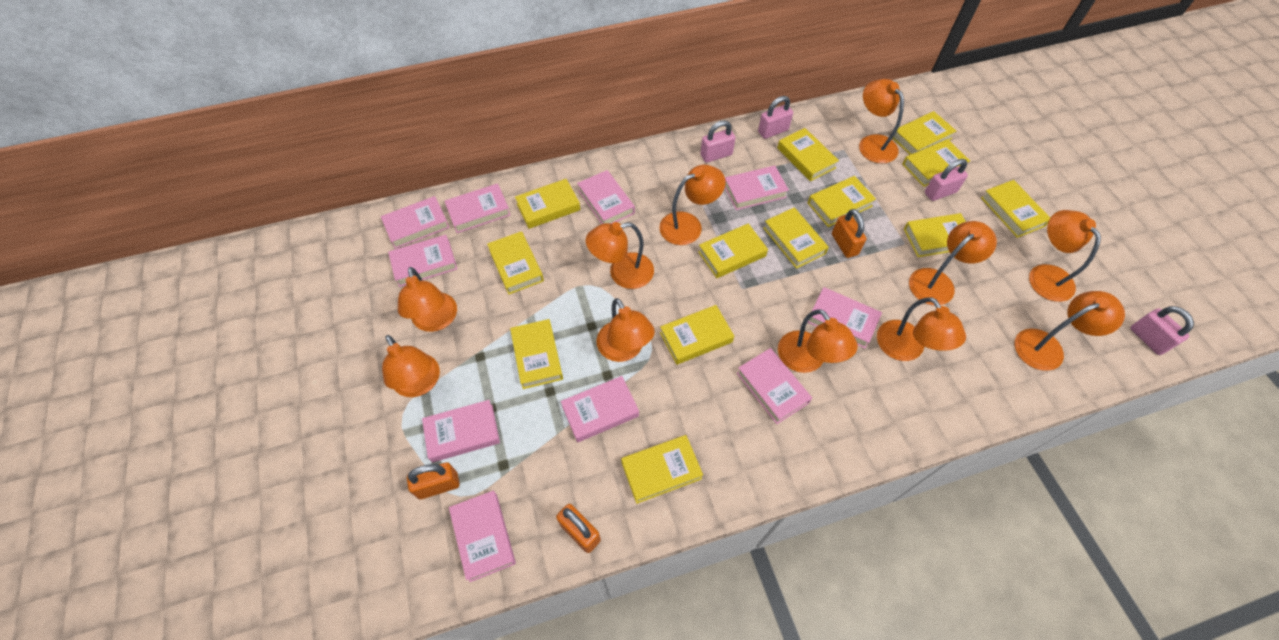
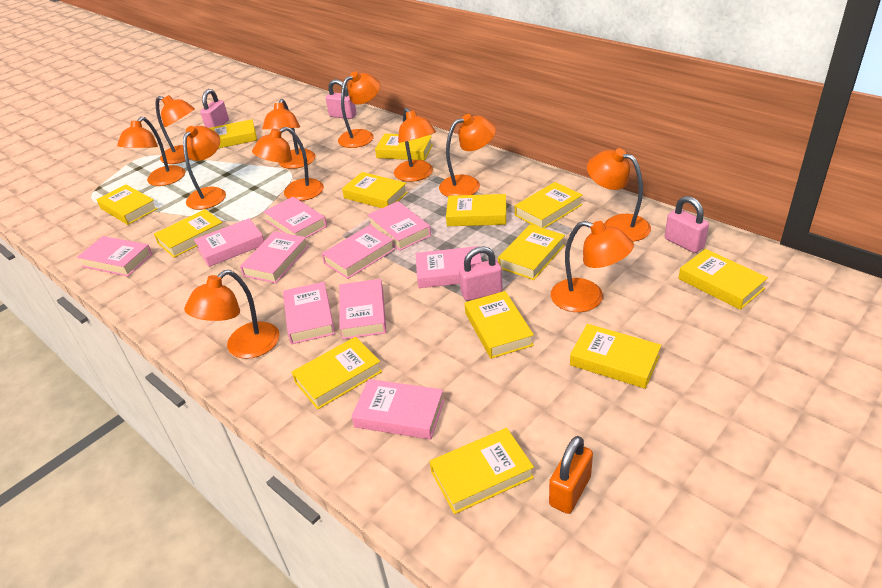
orange padlock: [407,462,459,499] [556,504,601,553] [832,209,867,258] = 3 -> [549,436,593,514] = 1

